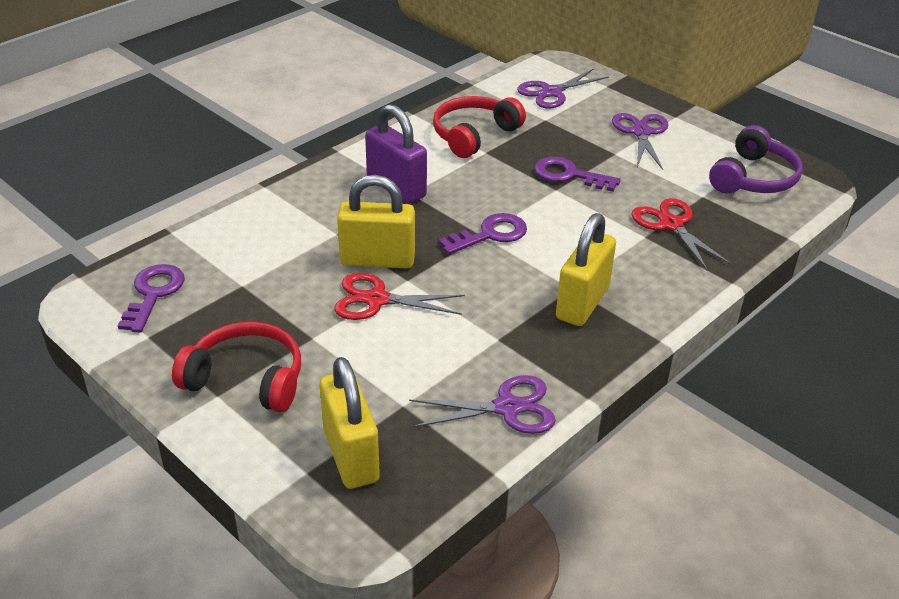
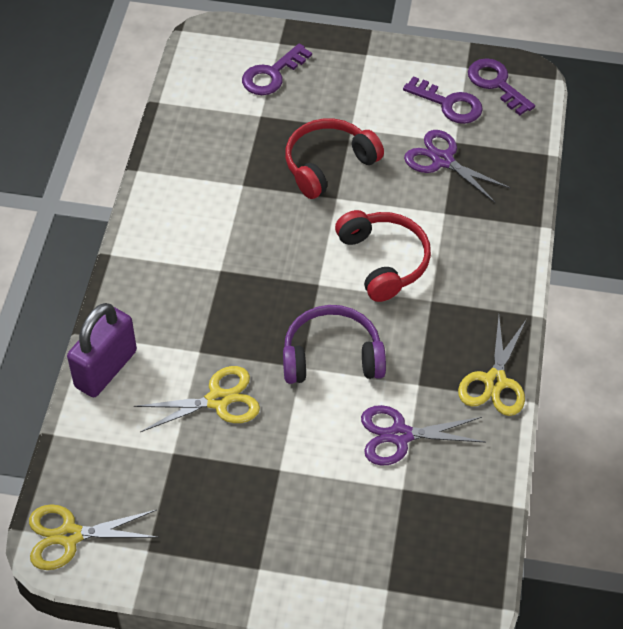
purple scissors: [409,375,556,434] [517,69,609,109] [612,113,668,170] = 3 -> [361,405,486,466] [404,130,511,203] = 2
red scissors: [334,273,465,320] [631,198,731,271] = 2 -> none = 0
yellow padlock: [319,357,380,489] [337,175,415,268] [556,213,616,326] = 3 -> none = 0
yellow scissors: none = 0 -> [29,504,159,570] [134,366,260,432] [458,315,527,416] = 3

